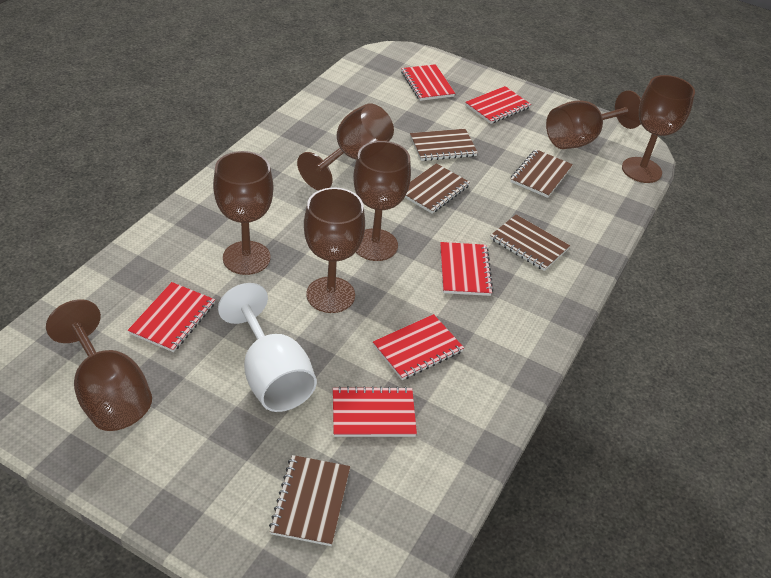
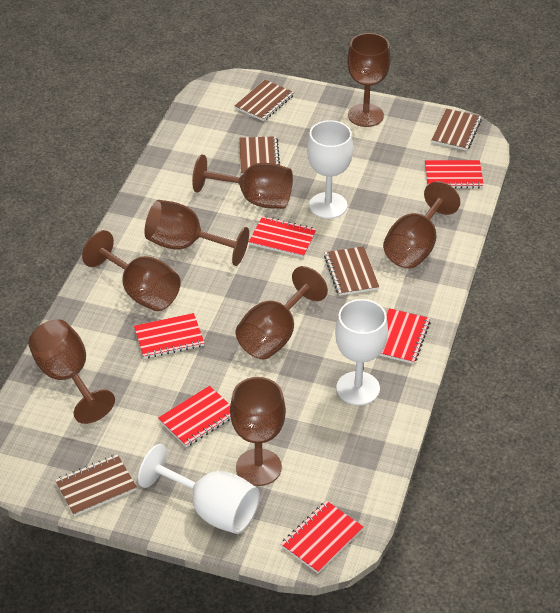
brown goblet: [46,299,152,431] [213,151,273,275] [297,104,394,191] [304,188,365,313] [353,141,411,261] [546,90,641,149] [622,75,695,183] = 7 -> [28,319,115,424] [82,230,181,311] [145,200,249,266] [192,155,293,209] [230,377,286,486] [236,266,328,359] [347,33,391,127] [383,181,460,268] = 8
white goblet: [218,283,317,412] = 1 -> [138,444,260,534] [307,120,353,219] [335,299,388,405] = 3

